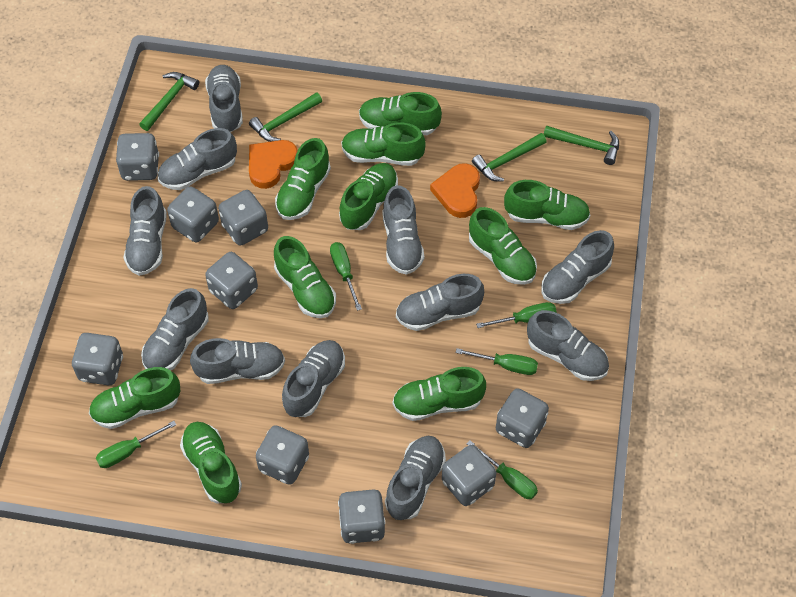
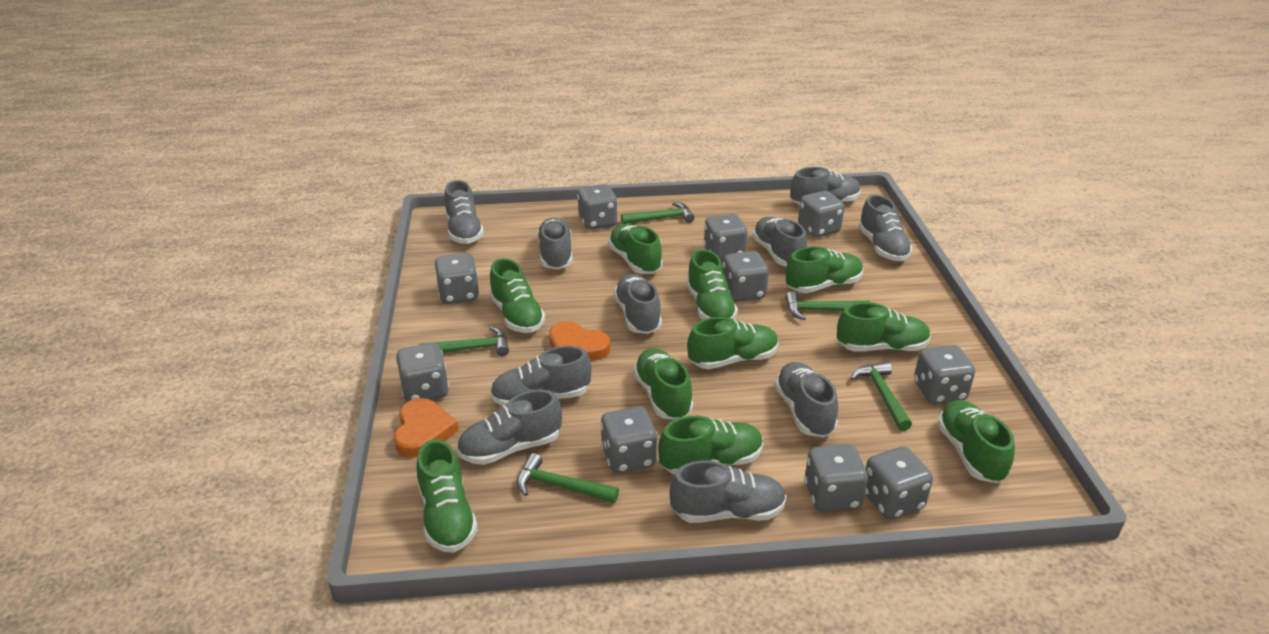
green hammer: [139,72,199,131] [249,92,322,142] [472,133,547,182] [543,126,619,165] = 4 -> [419,326,509,356] [517,453,619,503] [621,202,695,224] [785,291,870,320] [851,361,912,431] = 5
green screwdriver: [96,421,176,468] [330,242,362,311] [456,348,538,375] [466,440,538,499] [476,302,557,328] = 5 -> none = 0
grey dice: [72,333,123,385] [116,133,159,181] [167,186,219,242] [205,252,258,309] [218,190,268,246] [256,425,309,485] [338,489,385,544] [442,445,496,506] [496,388,549,448] = 9 -> [396,343,449,402] [434,253,479,304] [577,184,618,229] [600,407,657,473] [704,214,748,261] [723,251,769,302] [798,191,844,237] [804,444,868,512] [865,447,933,519] [914,345,975,404] = 10
grey shoe: [123,186,167,276] [141,288,209,370] [158,128,237,190] [190,338,285,384] [205,65,243,132] [282,340,345,417] [382,185,424,275] [385,436,446,520] [396,274,484,331] [527,310,609,381] [541,230,614,304] = 11 -> [444,180,484,244] [457,389,562,465] [490,346,591,406] [537,218,572,270] [614,274,662,334] [670,460,786,523] [752,217,807,266] [774,362,838,437] [790,167,861,205] [859,195,913,261] = 10

